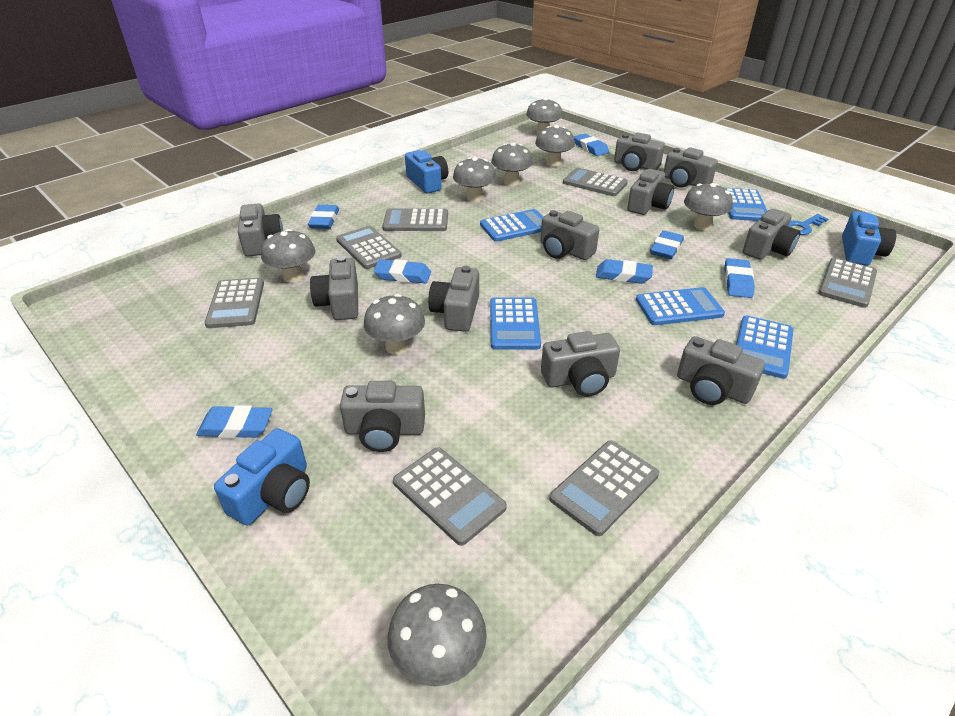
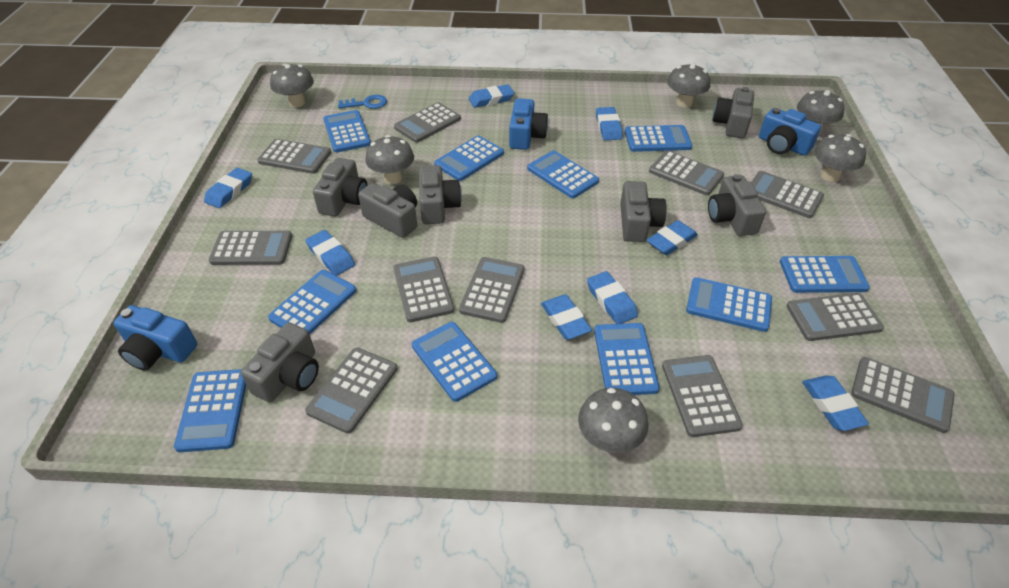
blue calculator: [480,209,543,242] [490,297,541,350] [636,287,725,325] [725,188,767,221] [736,315,794,379] = 5 -> [174,369,246,452] [268,270,357,334] [323,110,371,153] [412,322,497,402] [434,136,504,181] [527,150,599,198] [594,323,660,395] [625,125,692,152] [686,277,772,332] [780,256,870,293] = 10
blue eraser: [196,405,273,438] [308,205,339,229] [374,259,431,283] [574,133,609,156] [596,259,653,284] [650,231,684,259] [724,258,755,298] = 7 -> [204,168,252,208] [305,230,355,276] [469,84,514,108] [541,294,592,340] [587,271,638,324] [596,107,623,140] [647,220,698,255] [802,376,869,431] = 8
grey calculator: [205,278,264,328] [336,226,402,269] [383,208,448,231] [393,447,507,546] [549,441,659,536] [563,168,628,196] [818,258,877,308] = 7 -> [209,231,292,265] [257,139,331,174] [305,348,397,434] [393,256,454,322] [394,102,461,143] [459,257,524,323] [649,150,724,195] [662,355,743,437] [751,171,824,218] [787,293,884,341] [851,357,955,433] = 11
grey camera: [238,203,283,256] [310,256,358,320] [340,381,425,452] [428,266,479,332] [540,210,599,260] [541,331,620,397] [614,133,665,171] [627,169,674,215] [664,147,718,188] [677,336,765,405] [743,209,800,260] = 11 -> [241,322,319,402] [313,158,368,217] [358,183,417,238] [419,165,462,224] [620,181,667,242] [708,174,766,236] [713,87,754,138] = 7
grey mushroom: [261,229,315,283] [364,294,425,355] [388,584,487,686] [453,157,496,202] [491,142,533,186] [526,97,562,135] [535,125,575,167] [684,183,733,230] = 8 -> [270,64,314,107] [365,135,414,184] [578,388,648,453] [667,63,710,108] [797,90,844,134] [814,134,866,182] = 6

